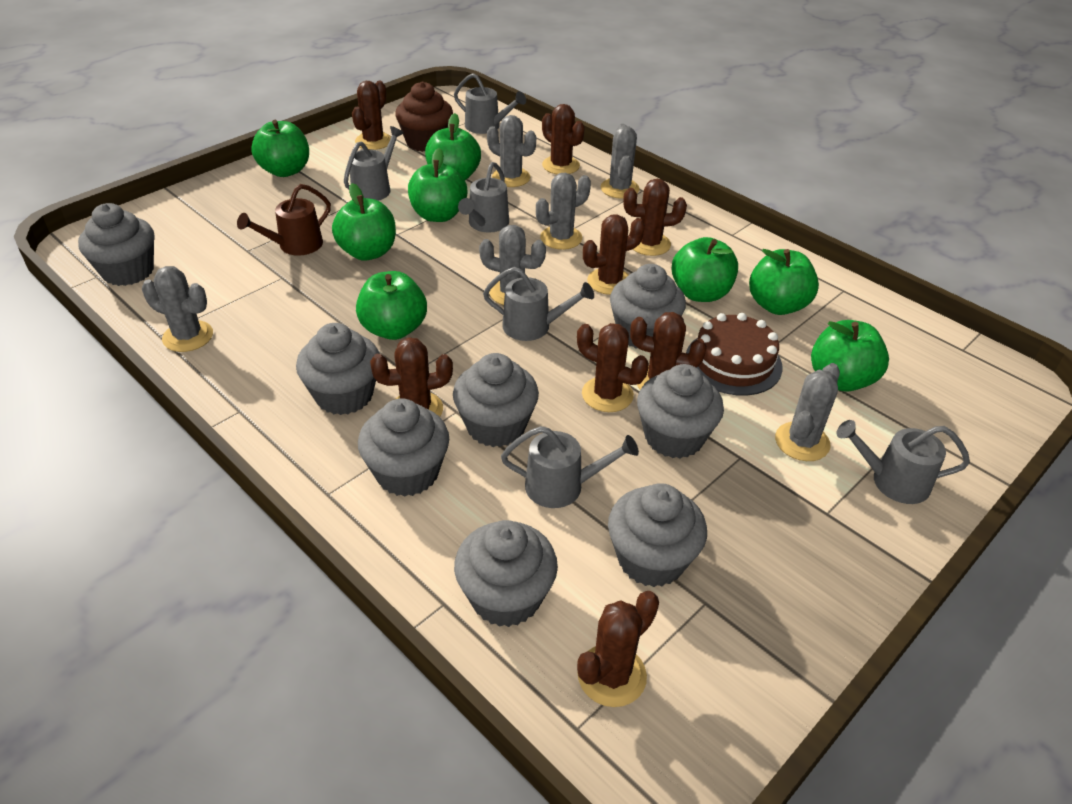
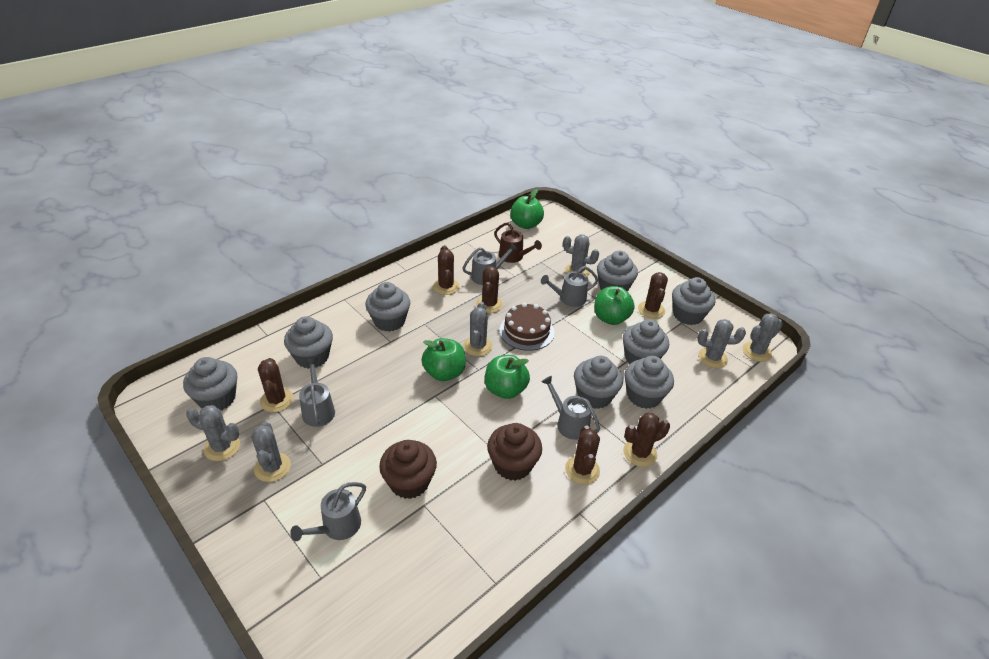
brown cactus: [352,81,391,150] [370,337,453,417] [542,104,585,174] [577,323,649,412] [577,591,659,707] [583,214,645,295] [623,179,687,256] [630,312,707,390] = 8 -> [258,358,293,412] [433,245,459,295] [476,266,503,313] [565,425,600,485] [623,413,670,467] [638,272,668,319] = 6
brown cupcake: [395,81,453,152] = 1 -> [379,440,437,499] [487,423,542,481] = 2
green apple: [251,120,309,177] [332,183,396,261] [356,271,427,340] [408,148,467,222] [425,113,481,180] [671,237,738,302] [749,249,819,315] [811,320,889,391] = 8 -> [422,338,466,381] [485,355,530,399] [510,189,544,229] [594,286,635,325] = 4
grey watering can: [344,126,404,201] [454,73,526,134] [458,162,509,233] [483,267,594,341] [501,426,639,508] [837,420,970,504] = 6 -> [290,482,366,541] [299,358,335,427] [462,243,517,285] [541,266,598,307] [541,376,600,440] = 5

